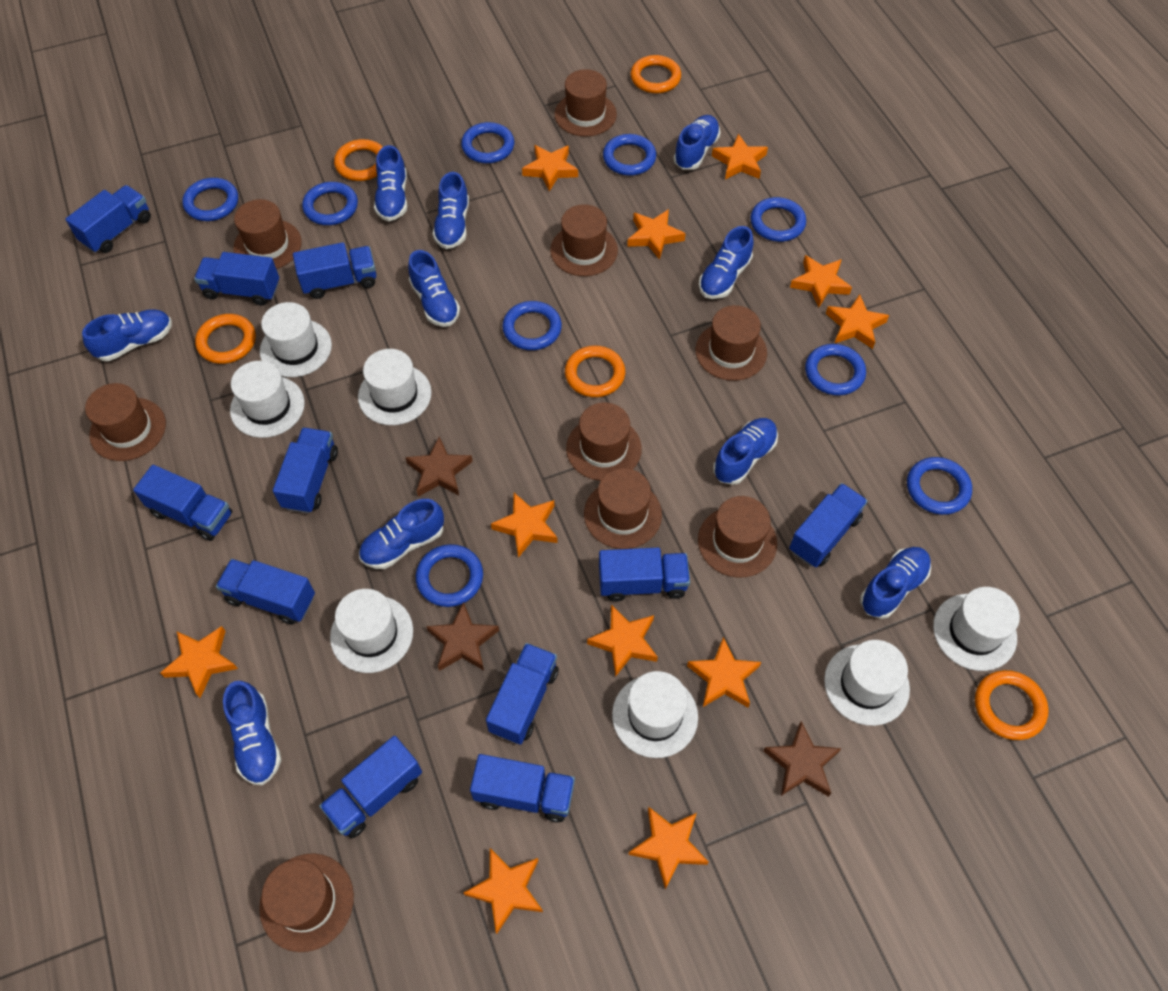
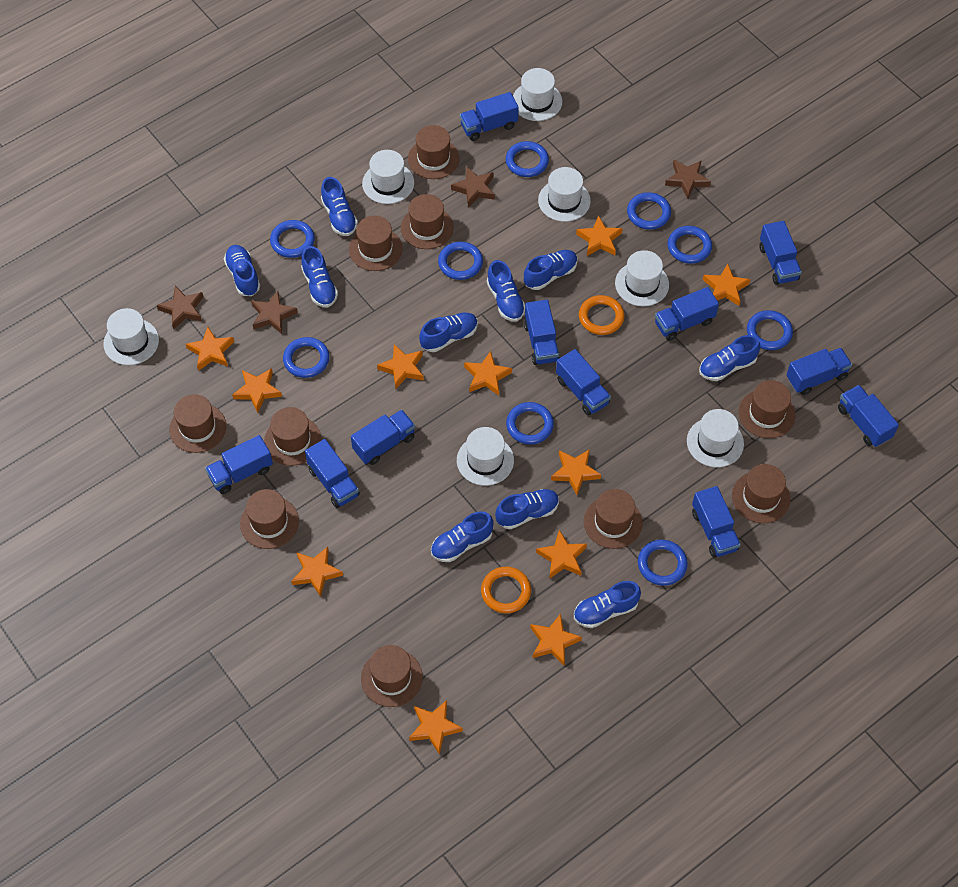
brown hat: [85,383,166,461] [233,199,302,269] [259,853,354,952] [550,204,618,276] [555,69,617,137] [566,402,642,481] [584,468,662,549] [696,305,767,381] [698,496,777,578] = 9 -> [169,394,226,453] [240,489,299,549] [264,407,321,466] [349,216,402,271] [361,645,423,707] [401,194,454,249] [408,125,460,179] [584,489,642,549] [732,464,790,523] [739,380,795,438] = 10
brown star: [405,437,473,497] [426,602,499,671] [764,721,842,797] = 3 -> [157,286,203,329] [251,291,298,334] [451,167,495,207] [665,160,711,198] = 4
orange ring: [195,314,256,364] [334,139,383,181] [565,346,625,397] [631,55,681,93] [975,670,1049,740] = 5 -> [481,567,531,613] [579,295,625,335] = 2

